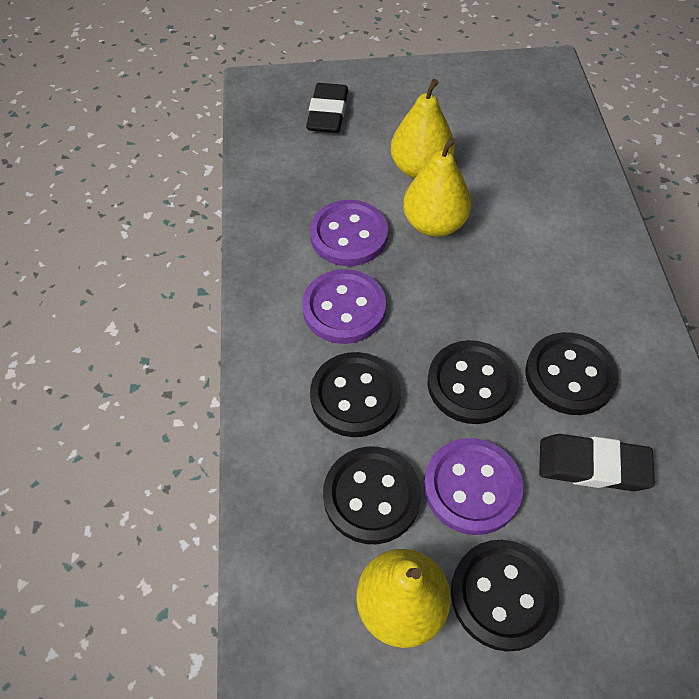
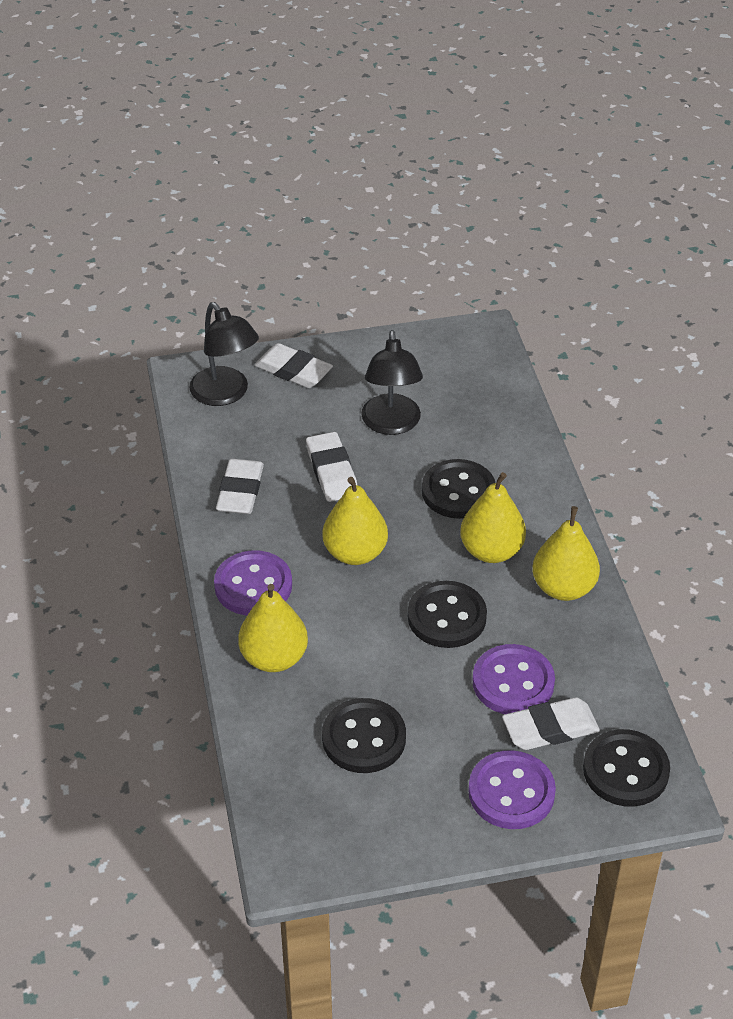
black button: [310,352,401,437] [323,446,421,544] [428,340,519,424] [451,540,559,652] [525,332,619,415] = 5 -> [322,698,406,773] [408,581,487,648] [422,459,495,519] [583,729,670,807] = 4
black eraser: [306,83,348,133] [539,434,655,491] = 2 -> none = 0
black lamp: none = 0 -> [189,302,259,406] [361,330,423,435] = 2
white eraser: none = 0 -> [216,459,264,514] [255,343,333,388] [306,432,357,502] [502,697,600,750] = 4
yellow pear: [356,549,451,648] [391,79,455,179] [403,137,471,237] = 3 -> [238,584,308,672] [322,477,388,565] [460,472,526,563] [532,506,600,601] = 4

